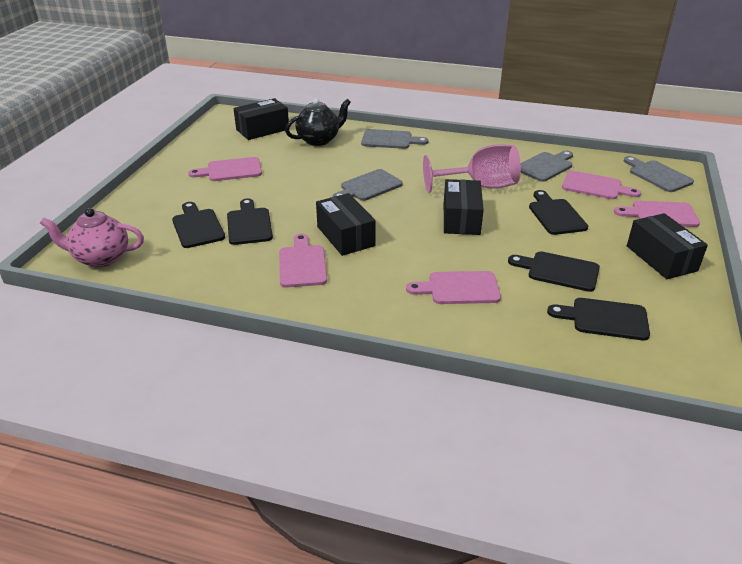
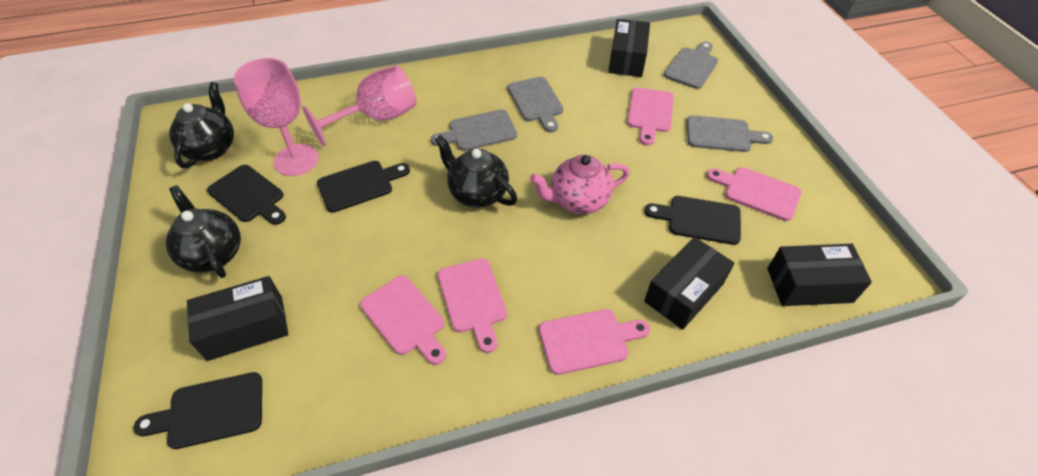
black cutting board: [172,202,225,248] [227,198,273,245] [508,251,600,292] [529,190,588,235] [547,298,650,341] = 5 -> [134,372,262,449] [207,165,286,225] [317,161,410,213] [644,196,741,245] = 4
black teapot: [285,98,351,146] = 1 -> [166,185,241,278] [169,82,234,168] [435,135,517,208] = 3
pink goblet: [423,144,521,193] = 1 -> [234,58,319,176] [302,65,416,147] = 2

